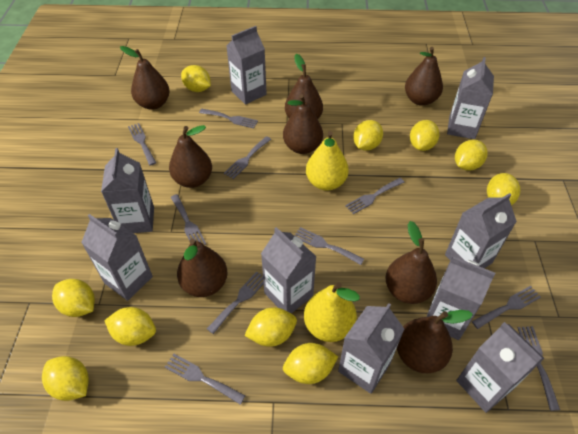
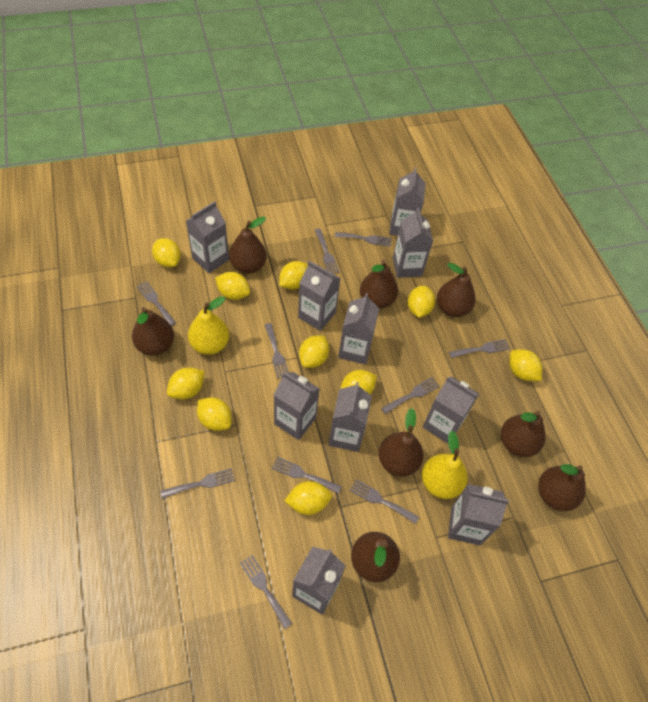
grey carton: [81,214,153,301] [101,148,154,233] [226,26,267,104] [261,227,316,313] [338,303,404,394] [426,256,495,340] [445,193,517,268] [447,57,494,139] [456,322,544,413] = 9 -> [186,201,229,273] [274,372,320,440] [292,546,346,615] [298,261,341,331] [328,382,372,452] [338,293,379,365] [389,167,426,236] [393,208,433,278] [423,376,479,444] [448,484,509,546] = 10

